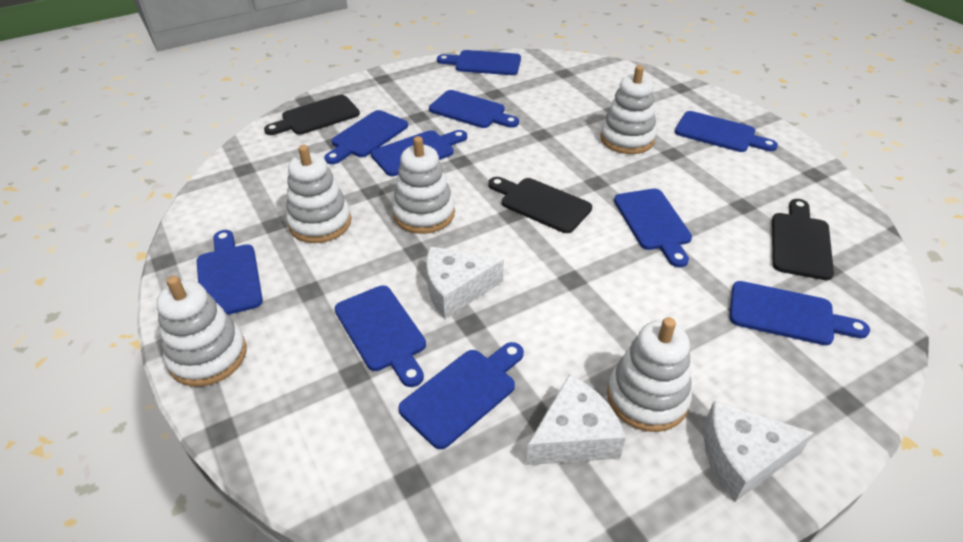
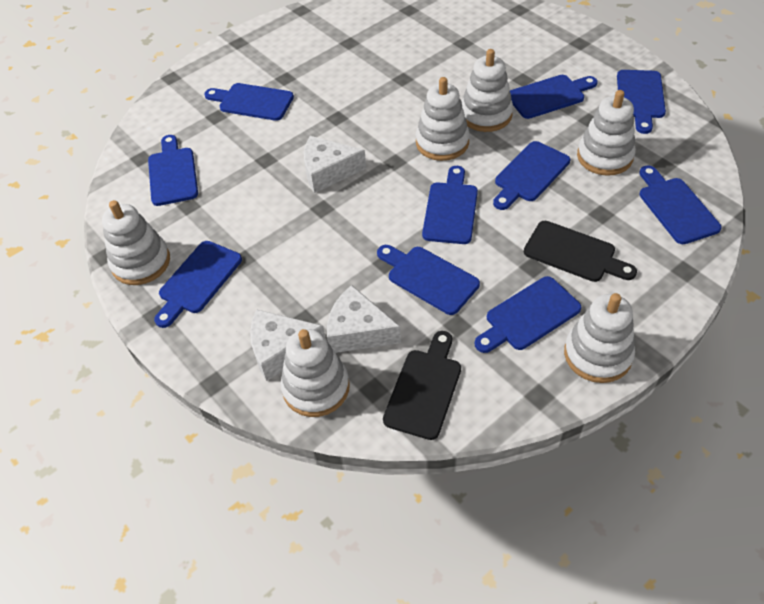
black cutting board: [264,95,360,135] [488,177,592,233] [772,199,834,280] = 3 -> [383,331,461,440] [524,221,637,282] = 2
white stacking toy: [156,276,247,387] [286,145,352,243] [392,136,455,234] [600,65,657,154] [607,317,692,432] = 5 -> [102,200,170,285] [281,329,350,417] [416,77,470,161] [462,49,513,132] [564,293,635,383] [577,90,636,176] = 6

